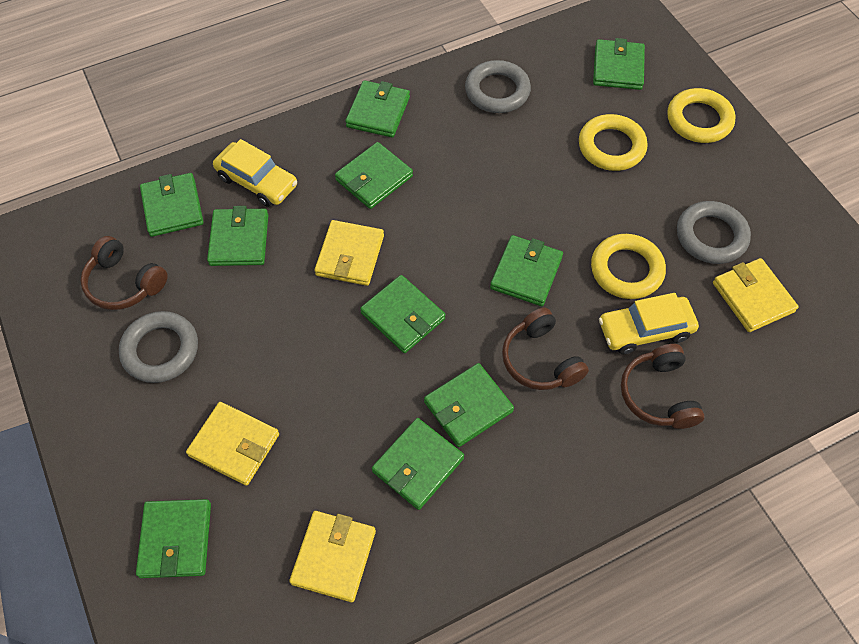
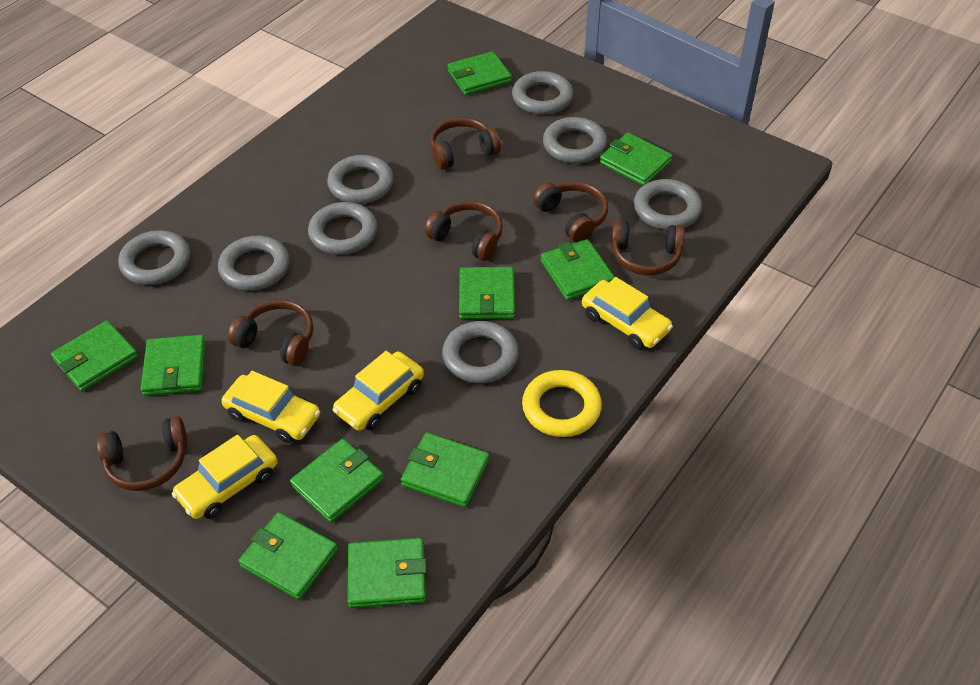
brown headphones: [81,236,168,310] [502,308,589,390] [621,344,705,429] = 3 -> [97,416,187,491] [228,300,313,366] [425,201,503,261] [430,117,501,169] [533,181,608,242] [611,220,685,275] = 6
grey ring: [119,311,198,383] [465,60,531,113] [677,201,751,264] = 3 -> [118,230,190,285] [218,236,290,291] [308,202,377,255] [327,155,394,204] [442,321,519,384] [512,71,574,115] [543,117,607,164] [634,179,702,230] = 8
yellow car: [213,139,297,207] [599,293,699,354] = 2 -> [172,435,277,519] [221,371,320,443] [333,351,424,431] [582,277,673,349] = 4
yellow ring: [579,114,648,171] [591,234,666,299] [667,88,735,143] = 3 -> [522,370,602,437] = 1
yellow wallet: [186,402,279,486] [289,511,376,602] [314,220,384,286] [713,258,799,332] = 4 -> none = 0

